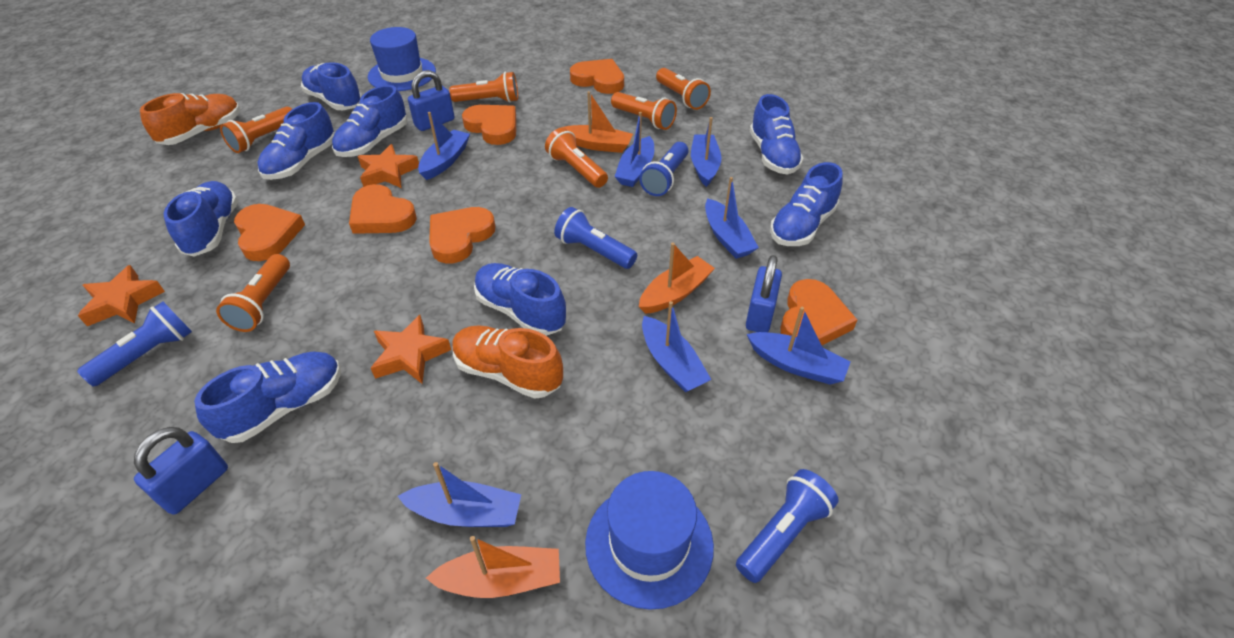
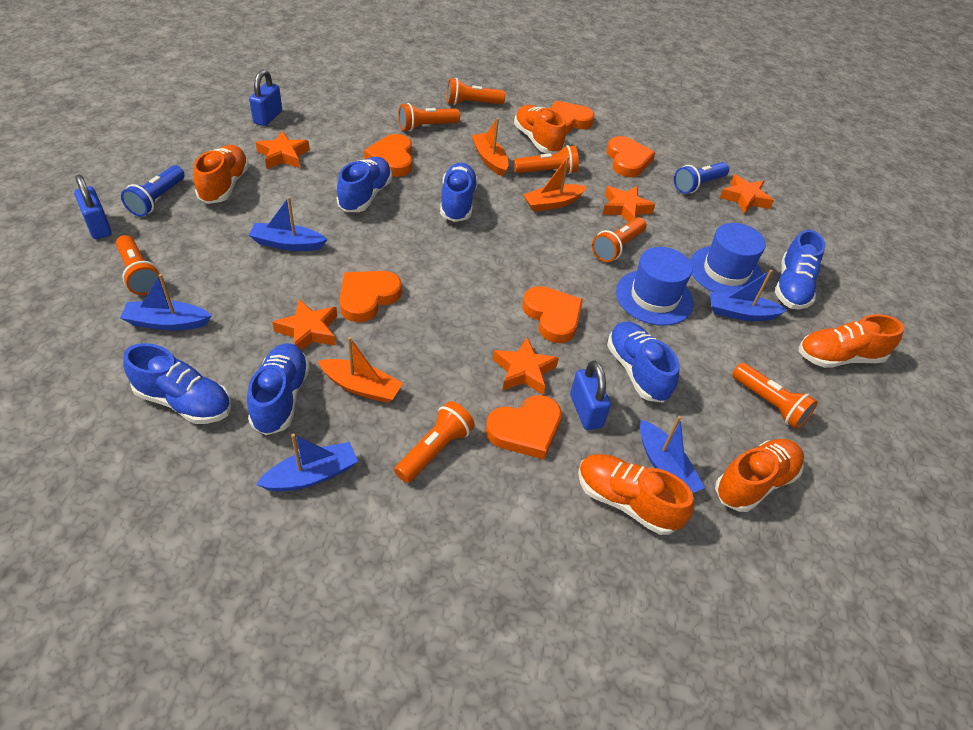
blue boat: [398,462,521,527] [418,112,470,180] [614,112,654,187] [642,301,712,392] [691,117,721,187] [705,177,759,259] [747,307,851,385] = 7 -> [120,274,212,331] [249,197,328,251] [256,434,358,492] [640,416,705,493] [710,270,787,321] = 5
blue flashlight: [77,301,192,387] [554,207,637,269] [639,142,689,196] [736,469,839,583] = 4 -> [121,165,185,217] [674,162,729,194] = 2
blue shoe: [164,181,238,257] [194,352,341,443] [257,102,335,180] [301,62,362,110] [332,85,408,157] [474,263,567,336] [749,94,804,175] [770,162,843,246] = 8 -> [123,343,231,424] [247,343,310,435] [337,157,392,212] [440,163,478,222] [607,322,680,403] [775,230,825,309] = 6
orange flashlight: [216,254,290,332] [220,107,292,153] [449,72,518,103] [545,128,608,188] [611,92,677,130] [656,68,711,110] = 6 -> [116,235,161,295] [394,401,475,483] [398,103,460,132] [447,78,505,105] [514,145,579,174] [592,217,646,262] [732,363,818,429] = 7
orange shoe: [140,93,240,145] [452,325,563,399] = 2 -> [193,145,249,204] [514,105,566,154] [578,454,694,535] [715,439,804,512] [799,314,905,368] = 5
orange star: [78,265,165,326] [358,144,419,188] [371,315,451,384] = 3 -> [256,131,310,169] [272,299,337,351] [493,337,559,395] [603,186,655,222] [720,174,774,214] = 5

